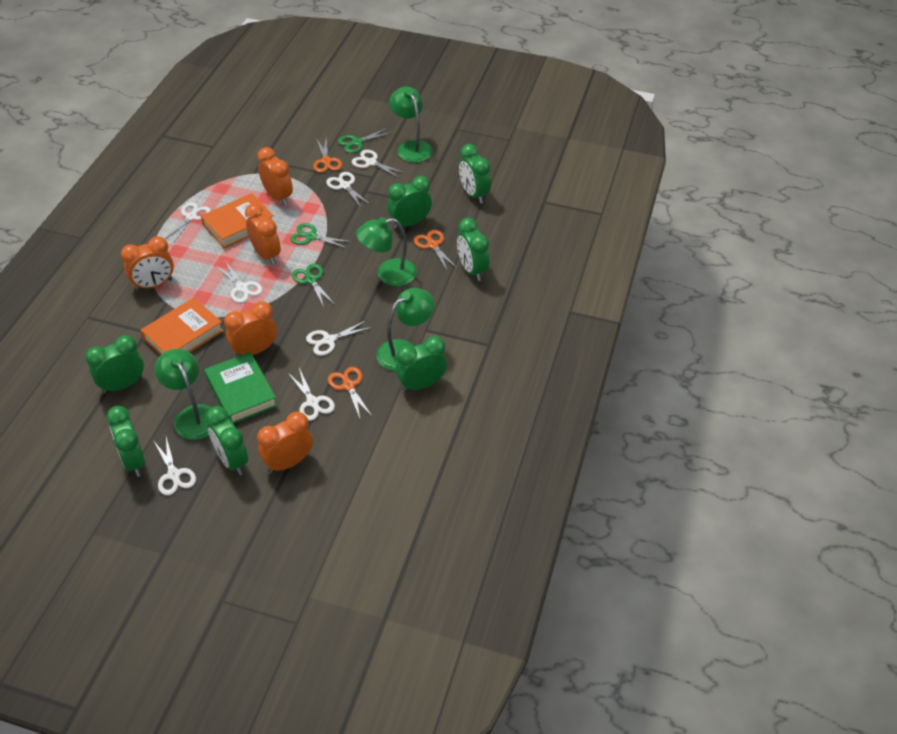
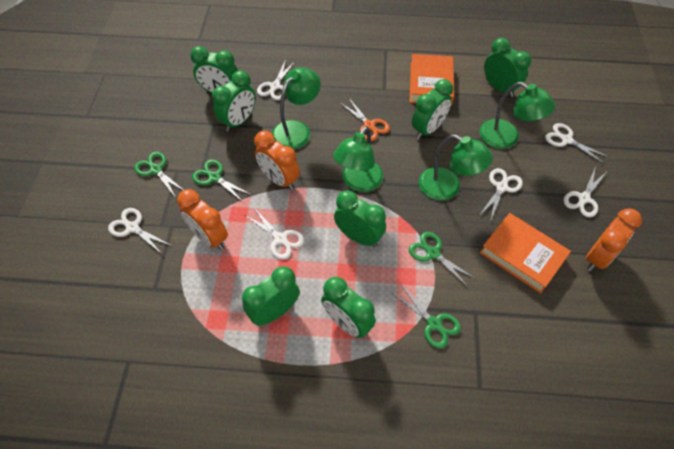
green book: [205,352,278,424] = 1 -> none = 0
green scissors: [290,223,352,249] [292,264,335,307] [338,128,393,153] = 3 -> [134,152,184,198] [192,159,252,203] [392,286,461,349] [409,232,476,287] = 4
orange clock: [121,236,174,291] [224,301,277,357] [245,203,281,265] [257,147,293,206] [257,412,313,473] = 5 -> [177,189,228,250] [254,131,300,190] [586,208,642,271] = 3
orange scissors: [313,138,342,173] [328,367,372,418] [414,230,458,272] = 3 -> [340,98,390,141] = 1
white scissors: [153,437,196,495] [165,202,211,244] [216,260,263,303] [288,368,335,421] [306,320,372,356] [326,172,371,207] [352,150,405,178] = 7 -> [108,208,172,254] [245,208,304,259] [257,60,295,100] [479,168,523,222] [545,123,609,164] [563,166,606,218] = 6

